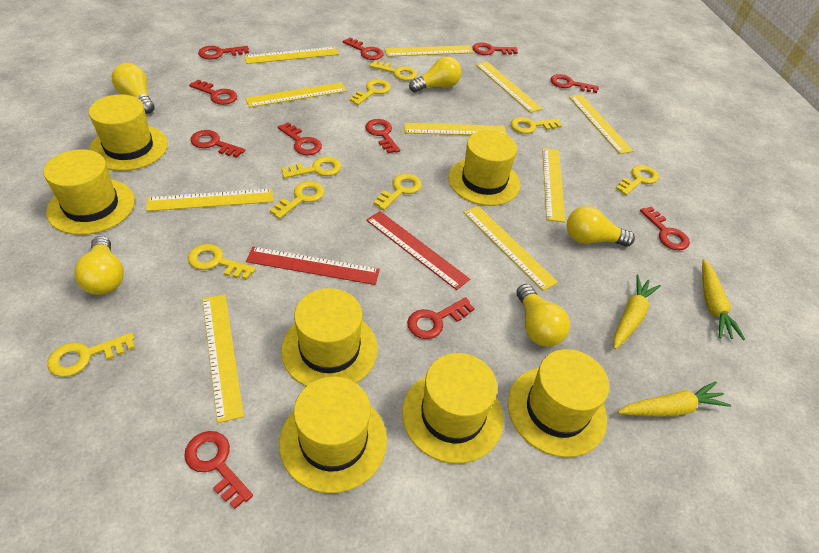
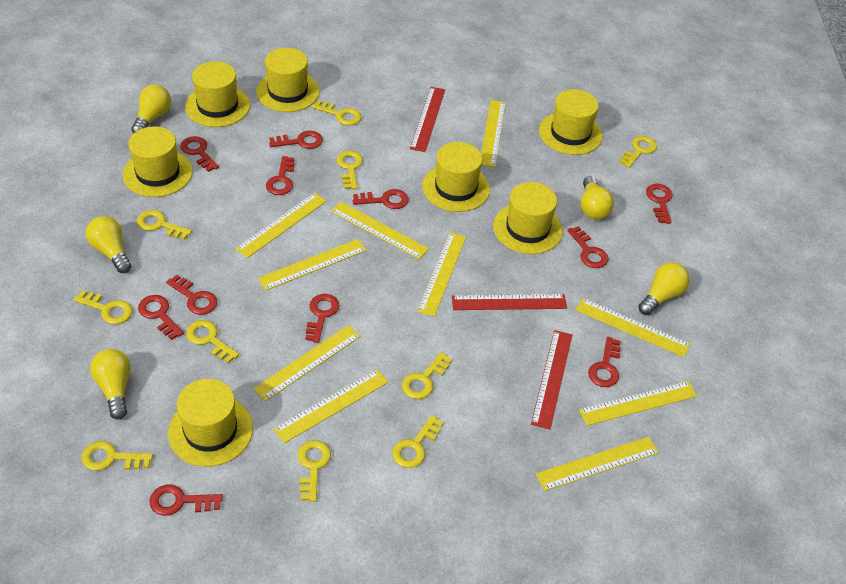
red ruler: [246,247,380,285] [366,211,470,290] = 2 -> [410,87,445,152] [452,294,567,310] [531,330,572,430] = 3
yellow carrot: [613,275,661,349] [618,381,731,416] [702,259,745,340] = 3 -> none = 0
yellow key: [47,333,135,377] [188,244,256,280] [270,181,324,219] [281,157,341,178] [349,79,391,105] [370,60,417,81] [374,174,422,210] [511,117,562,134] [616,165,659,195] = 9 -> [74,290,132,324] [81,441,153,471] [137,210,192,240] [186,320,239,363] [298,440,331,502] [312,100,362,126] [337,151,363,189] [392,415,443,468] [402,352,452,399] [619,136,657,168] = 10

